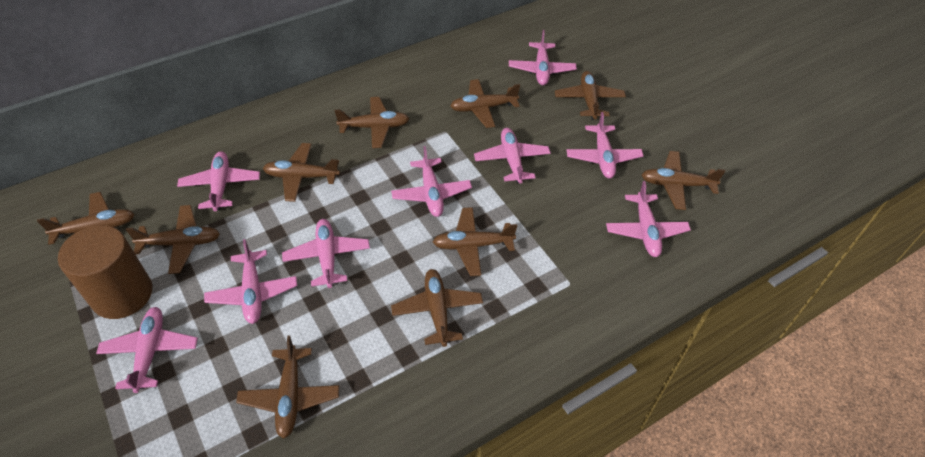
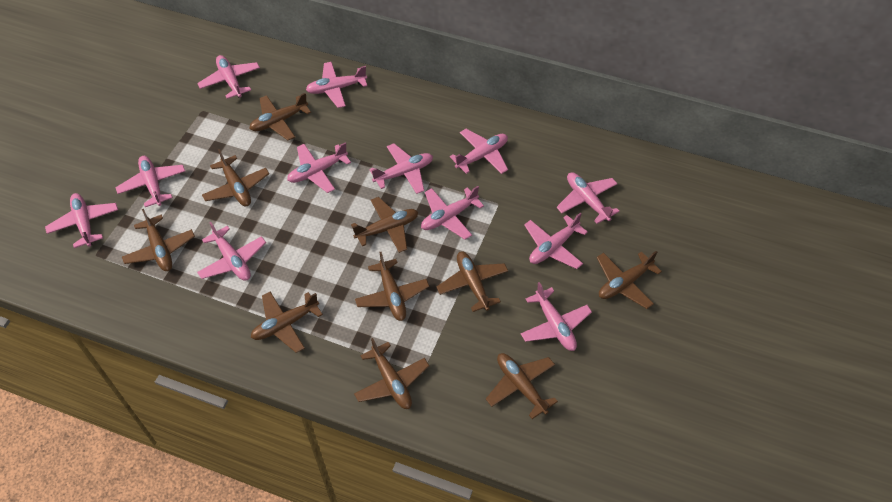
brown cylinder: [58,225,152,319] = 1 -> none = 0
pink plane: [96,307,198,393] [177,151,260,211] [204,239,297,324] [282,219,370,288] [391,146,472,217] [474,128,551,184] [509,30,577,85] [566,112,643,179] [606,181,691,257] = 9 -> [45,193,118,248] [115,156,185,207] [197,55,260,99] [197,222,266,281] [287,142,351,193] [306,62,367,108] [369,144,433,194] [421,186,484,240] [450,129,508,174] [521,282,592,351] [524,212,588,269] [556,172,620,224] = 12

